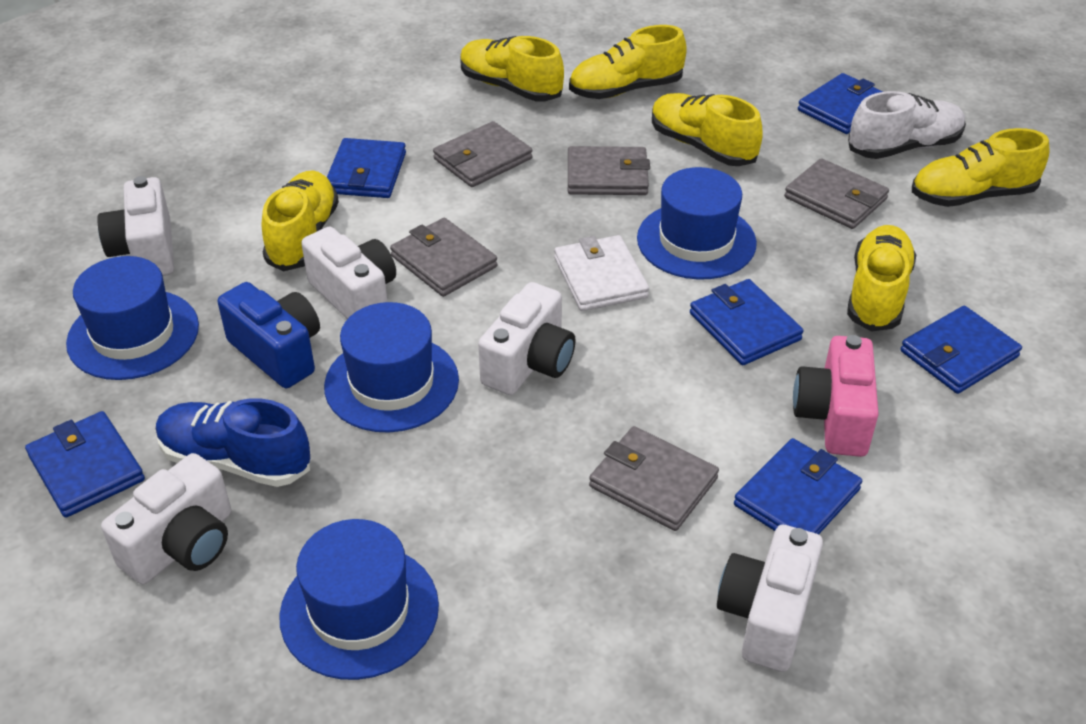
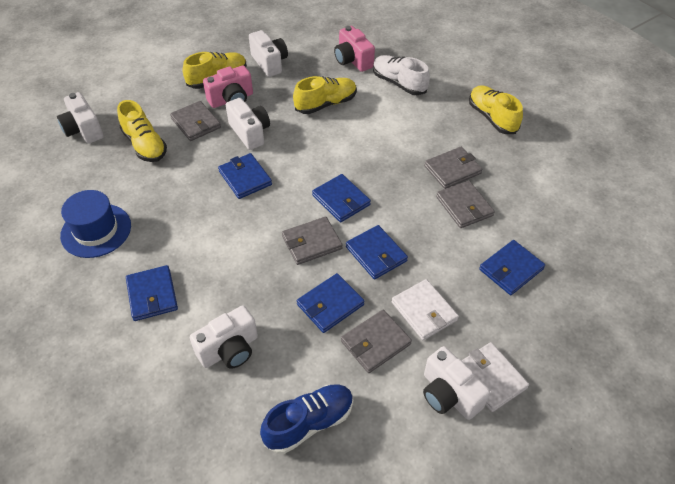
blue camera: [218,282,320,388] = 1 -> none = 0
blue hat: [66,256,199,380] [279,519,439,680] [324,302,459,432] [637,167,757,280] = 4 -> [60,190,131,258] = 1
pink camera: [793,335,879,457] = 1 -> [203,65,253,108] [334,26,375,72] = 2
white wallet: [554,235,649,311] = 1 -> [392,279,459,340] [461,342,529,412] = 2
yellow shoe: [262,170,339,271] [460,36,564,102] [569,25,687,99] [652,93,763,166] [847,225,916,332] [912,128,1049,207] = 6 -> [117,100,167,162] [183,52,247,89] [293,76,357,114] [469,85,523,134] = 4

